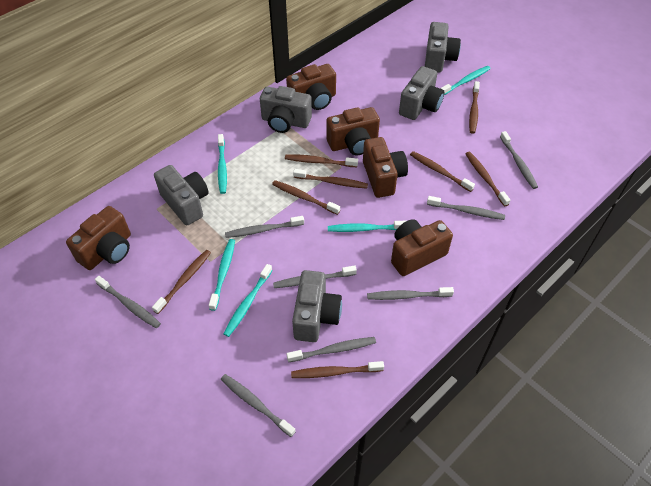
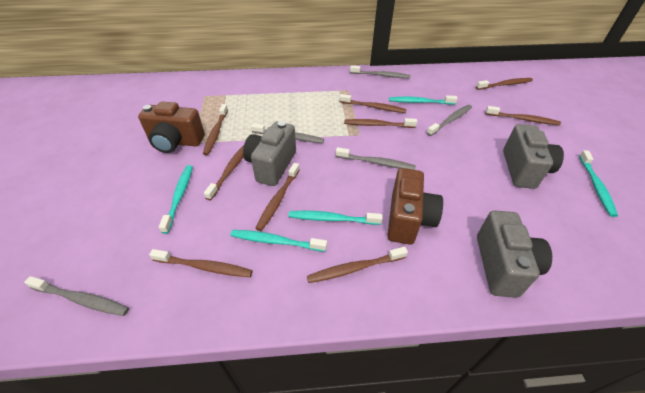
brown camera: [66,206,131,270] [286,64,336,110] [326,107,380,155] [363,137,408,198] [391,219,453,276] = 5 -> [138,102,205,153] [387,168,443,245] = 2
brown toothbrush: [152,250,211,314] [272,180,340,215] [285,154,358,167] [291,361,384,378] [293,169,368,189] [410,151,475,192] [466,152,511,206] [469,81,480,133] = 8 -> [149,249,253,277] [203,104,228,155] [204,145,244,200] [255,163,300,231] [307,247,408,283] [340,94,407,113] [344,118,417,128] [476,78,533,90] [486,106,561,125] = 9
grey camera: [154,165,209,225] [260,86,312,133] [292,270,342,342] [399,66,444,120] [425,22,461,73] = 5 -> [243,121,296,186] [477,211,552,298] [503,124,564,189] = 3
grey toothbrush: [95,276,161,328] [221,374,296,437] [225,216,304,238] [273,266,357,288] [287,337,376,362] [367,287,454,300] [427,196,505,220] [500,131,538,189] = 8 -> [24,276,129,316] [251,123,324,143] [336,147,416,170] [350,65,410,78] [427,105,472,136] = 5

